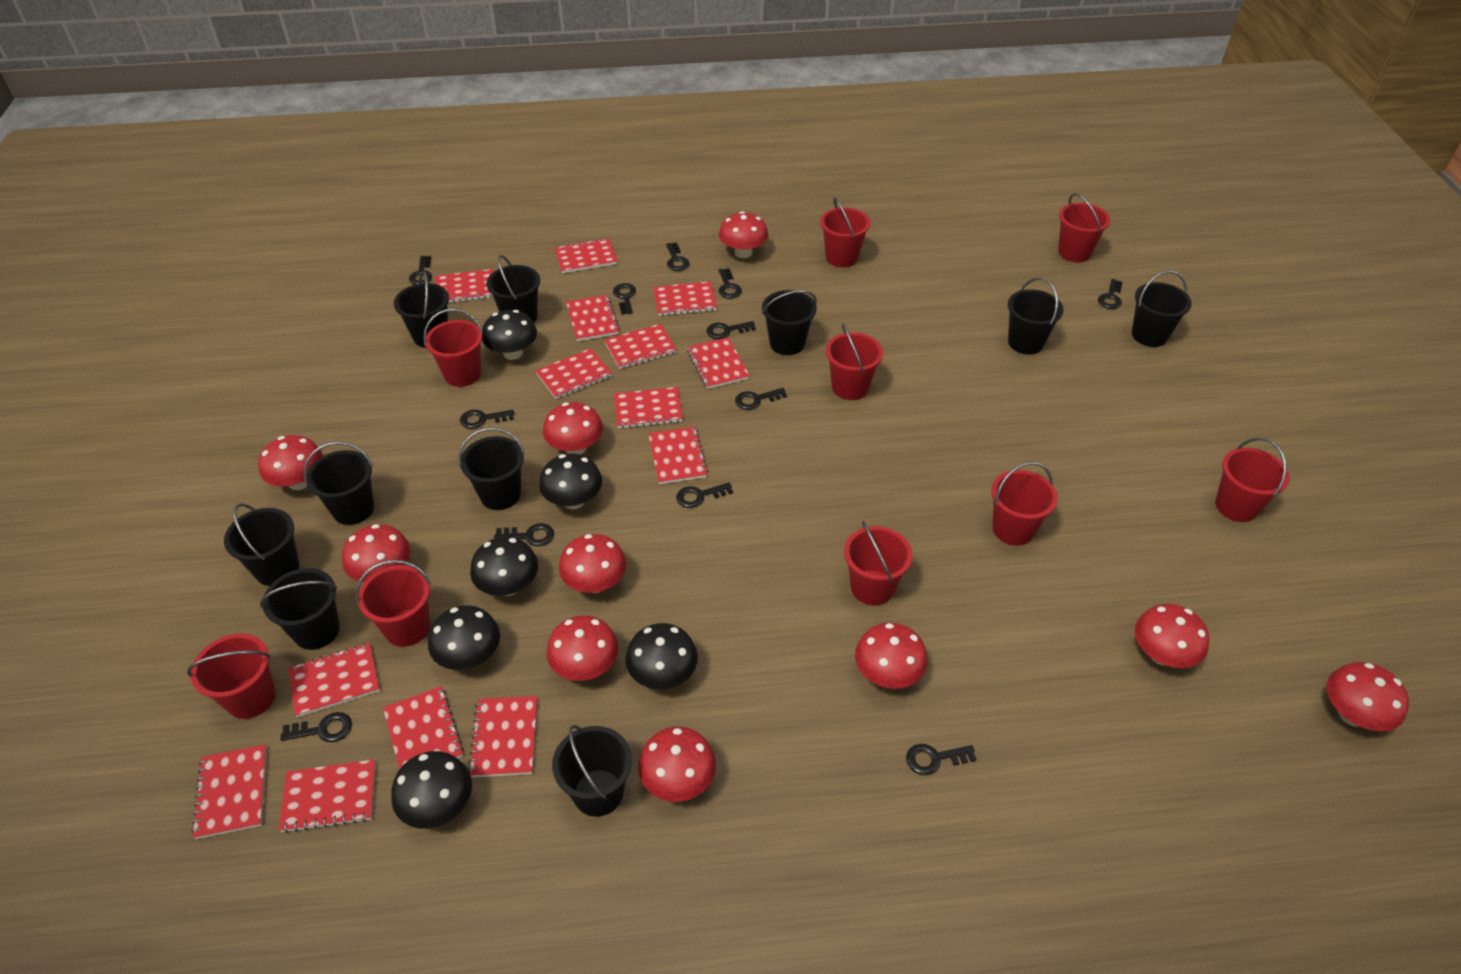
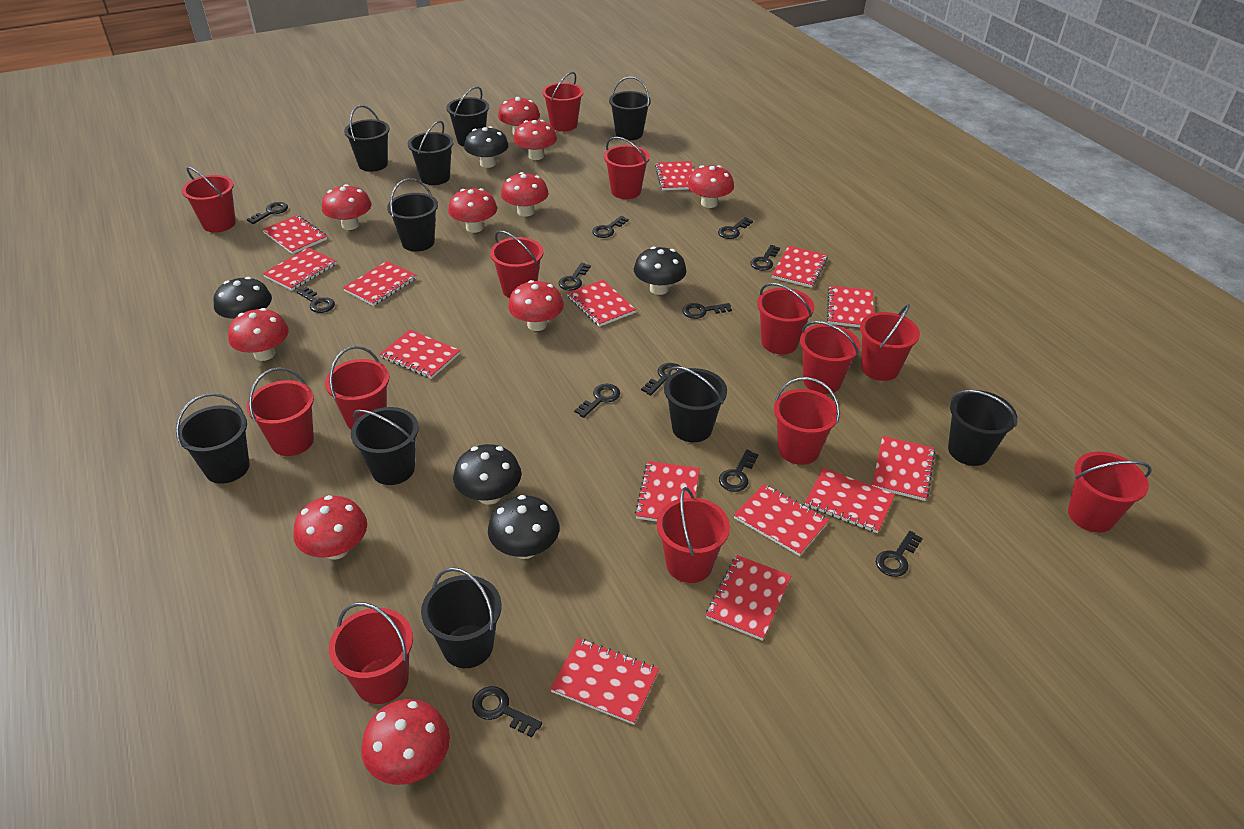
black mushroom: [391,751,472,829] [428,605,500,670] [470,537,538,596] [482,310,537,360] [539,454,602,509] [625,623,698,689] = 6 -> [213,277,272,319] [453,444,521,505] [464,126,509,168] [488,495,559,559] [634,247,686,295] = 5
red bucket: [187,634,276,719] [355,560,431,647] [423,309,483,387] [820,197,870,267] [826,324,883,400] [844,521,913,605] [991,462,1058,546] [1058,193,1110,262] [1215,437,1290,522] = 9 -> [182,167,236,232] [247,367,314,456] [325,346,389,429] [329,602,413,704] [490,230,544,298] [542,72,584,131] [604,137,650,199] [657,487,730,583] [757,283,814,354] [774,377,840,465] [800,321,860,394] [860,304,920,381] [1068,452,1152,533] = 13

